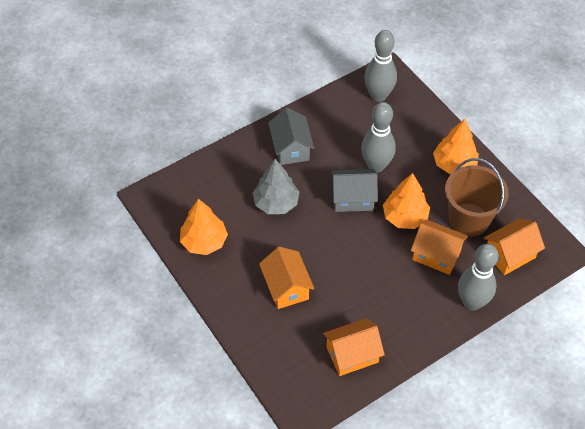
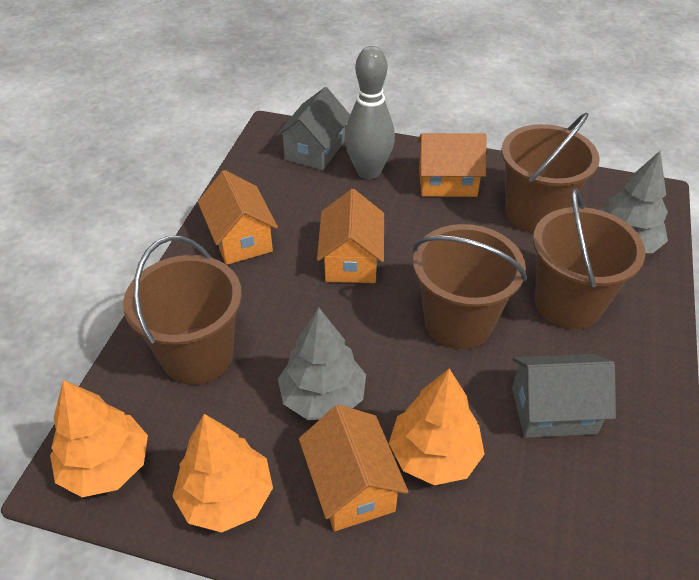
brown bucket: [445,158,509,237] = 1 -> [123,236,242,385] [413,224,527,349] [501,113,600,233] [533,188,645,329] = 4
grey bowling pin: [361,102,396,173] [364,30,397,102] [458,244,499,311] = 3 -> [345,46,395,179] = 1
grey tree: [253,159,299,214] = 1 -> [278,308,366,420] [599,151,668,253] = 2

